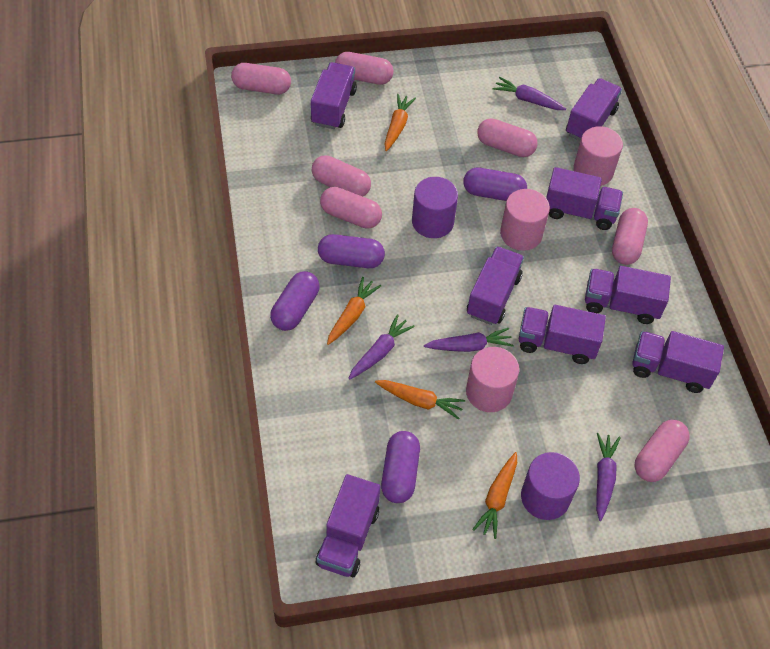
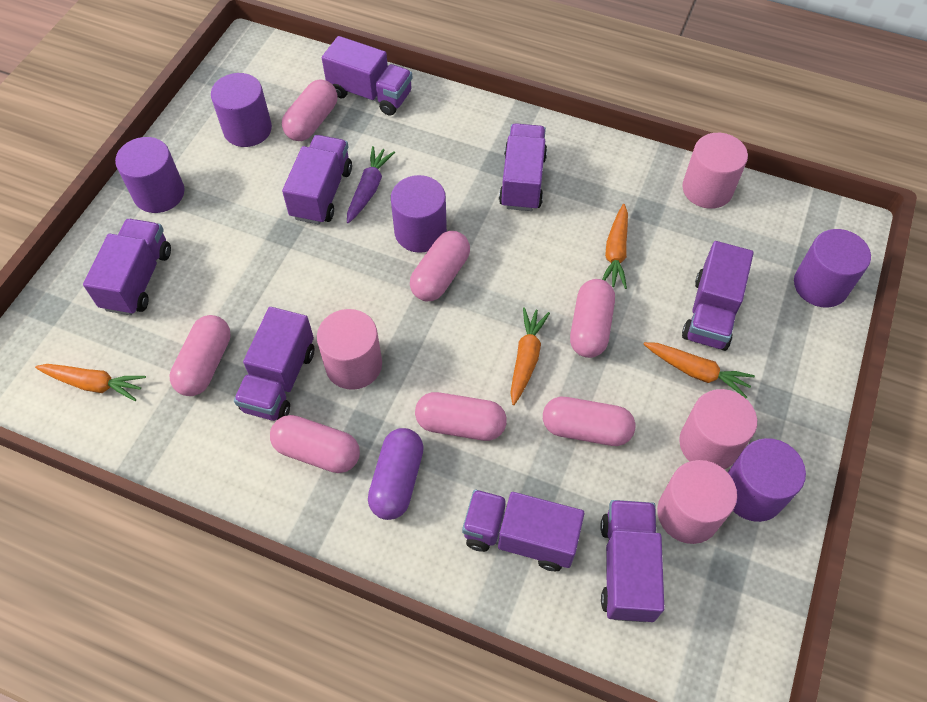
pink cylinder: [466,347,519,412] [500,189,550,251] [573,126,623,186] = 3 -> [317,309,382,390] [657,460,737,544] [679,389,757,470] [682,133,748,209] = 4
purple capsule: [270,271,319,331] [318,234,385,268] [381,431,420,503] [463,168,527,201] = 4 -> [368,428,424,520] = 1
purple carrot: [349,314,415,379] [424,328,514,352] [493,77,566,110] [596,433,621,521] = 4 -> [347,146,395,223] = 1
purple cylinder: [412,177,458,238] [521,452,580,520] = 2 -> [115,137,185,213] [211,73,272,147] [391,175,447,253] [727,438,806,522] [794,229,871,308] = 5

